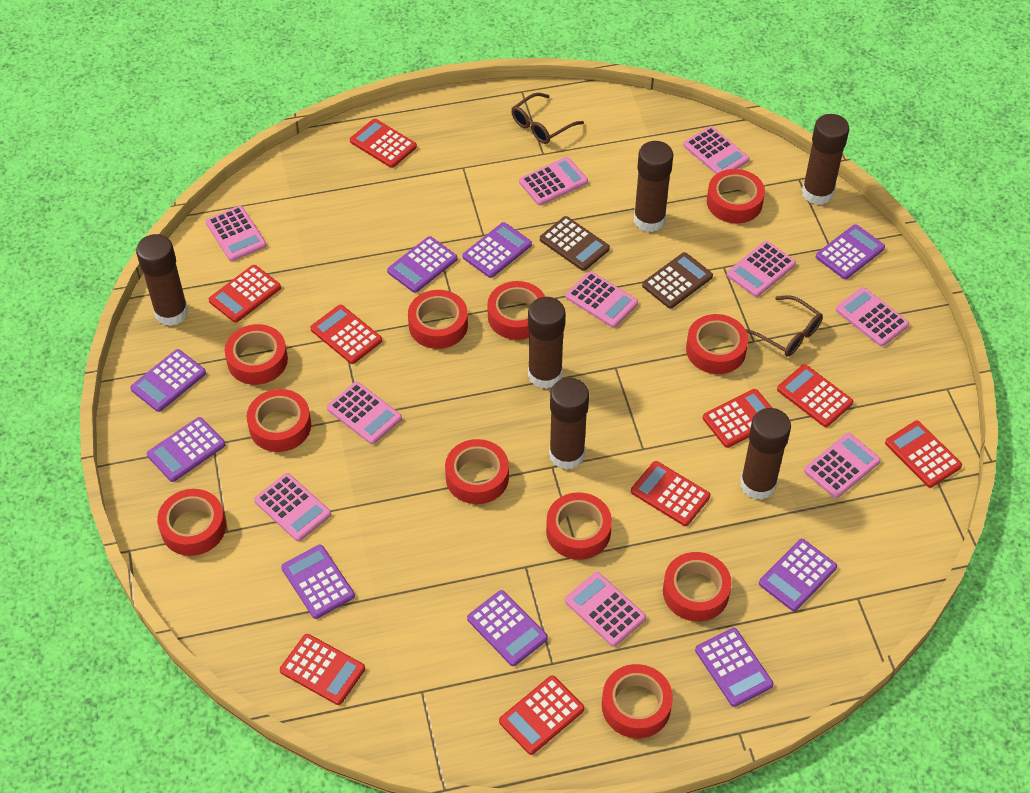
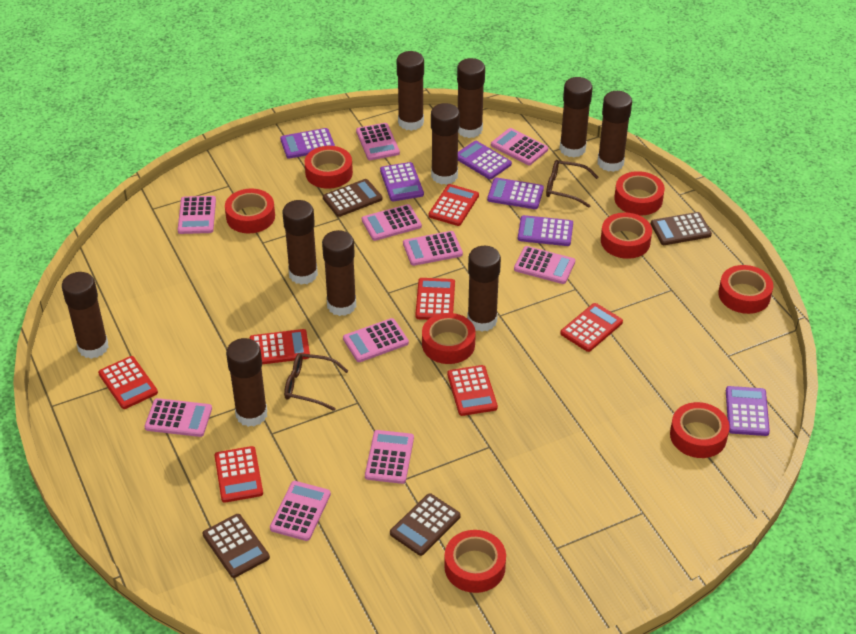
brown calculator: [540,216,610,271] [642,252,713,309] = 2 -> [202,514,270,578] [323,179,383,217] [390,493,461,556] [651,212,712,245] = 4
brown glue stick: [136,234,189,326] [528,297,566,389] [549,378,589,470] [634,141,673,232] [740,408,791,500] [802,114,849,205] = 6 -> [62,272,109,359] [226,338,267,427] [283,200,318,285] [322,230,356,316] [397,51,424,131] [431,103,460,185] [457,58,485,138] [467,246,501,332] [560,77,593,157] [597,91,632,172] = 10
purple calculator: [130,349,206,412] [147,417,226,482] [281,545,355,619] [387,236,457,293] [463,222,532,278] [467,590,548,666] [695,628,773,707] [759,539,837,611] [816,224,885,279] = 9 -> [280,128,335,159] [380,162,424,201] [458,141,512,179] [487,177,544,209] [518,215,573,246] [726,386,770,436] = 6
red calculator: [209,265,281,323] [280,634,365,705] [310,305,382,364] [350,119,417,168] [499,675,585,755] [631,461,710,526] [703,389,772,448] [777,364,853,427] [885,421,962,488] = 9 -> [98,356,158,409] [214,446,263,503] [250,329,310,364] [415,278,455,320] [429,184,479,226] [447,365,498,416] [560,303,623,352] = 7
red tape: [157,489,226,556] [225,324,288,385] [247,389,311,452] [408,290,468,349] [445,439,509,504] [487,281,545,340] [546,492,612,560] [602,664,673,738] [663,552,732,622] [686,314,748,374] [707,169,765,223] = 11 -> [225,189,275,233] [305,146,353,189] [422,313,476,364] [444,530,506,593] [601,213,652,259] [614,171,665,215] [670,402,730,458] [719,265,773,314] = 8

